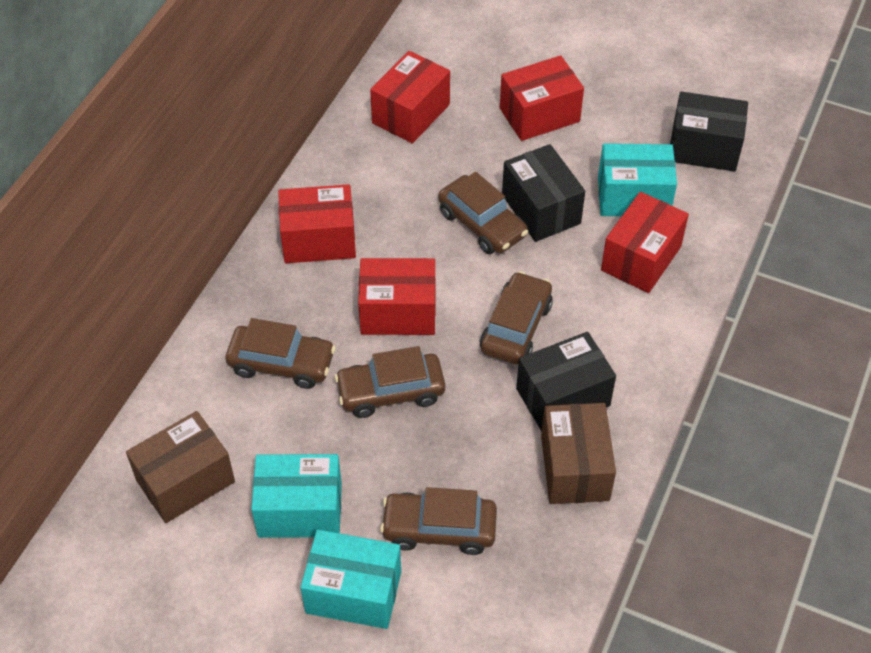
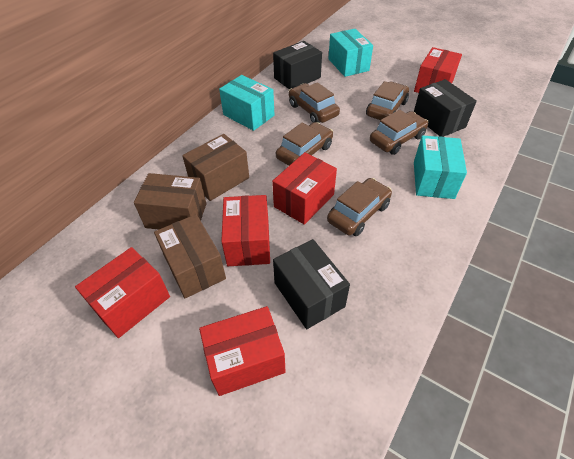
brown box: [126,411,235,523] [541,403,616,504] = 2 -> [134,173,206,230] [154,214,226,298] [182,134,249,201] = 3

